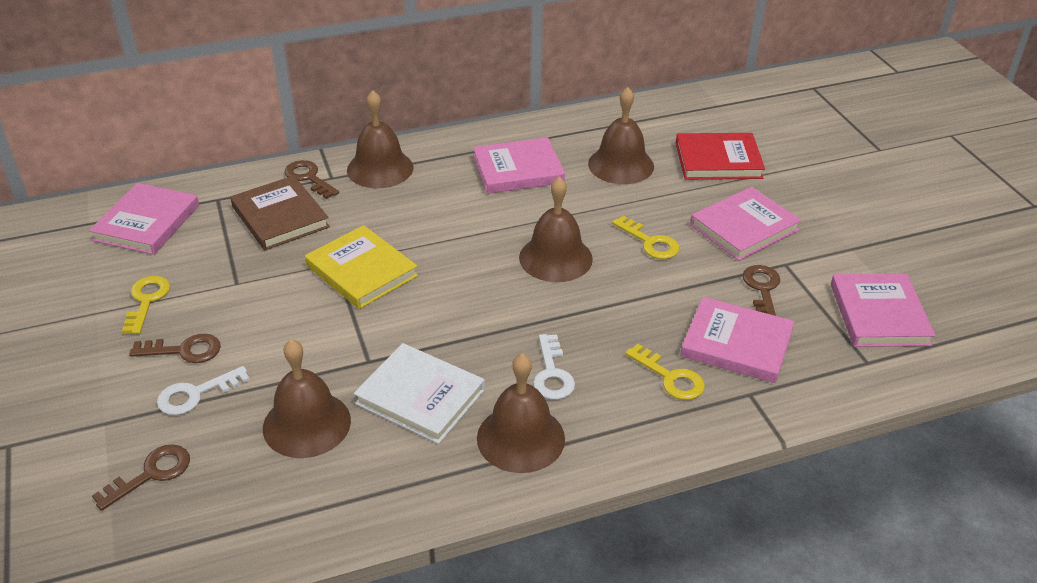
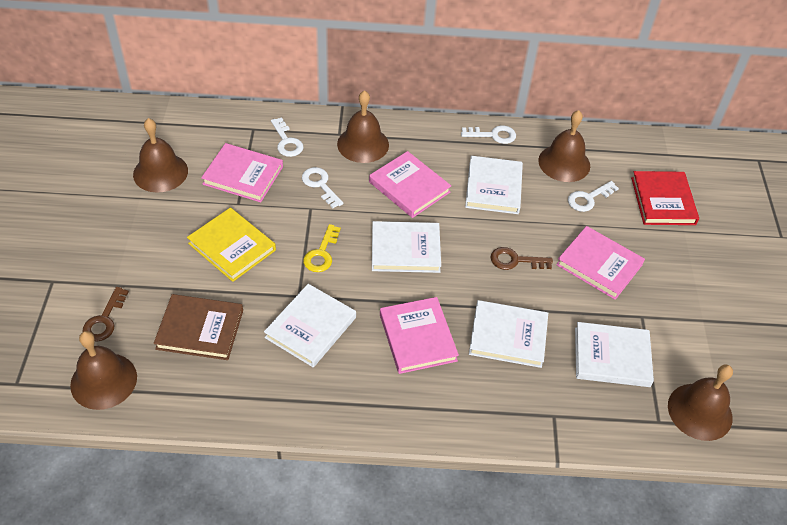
brown key: [92,444,190,511] [129,334,221,363] [285,160,339,199] [742,265,780,316] = 4 -> [83,287,129,342] [490,247,553,270] = 2
pink book: [89,183,199,255] [473,137,565,194] [680,297,795,383] [690,187,801,261] [831,273,936,347] = 5 -> [201,143,283,202] [369,151,451,218] [380,297,459,374] [556,226,645,300] = 4
white book: [354,343,485,444] = 1 -> [264,284,356,367] [372,221,441,273] [465,156,523,214] [469,300,548,368] [575,322,654,387] = 5
white key: [157,366,250,415] [533,334,575,400] = 2 -> [271,117,304,157] [302,167,343,208] [461,125,516,144] [568,181,619,212] = 4
yellow key: [122,276,170,334] [612,215,679,259] [625,344,705,400] = 3 -> [303,224,341,272] = 1

